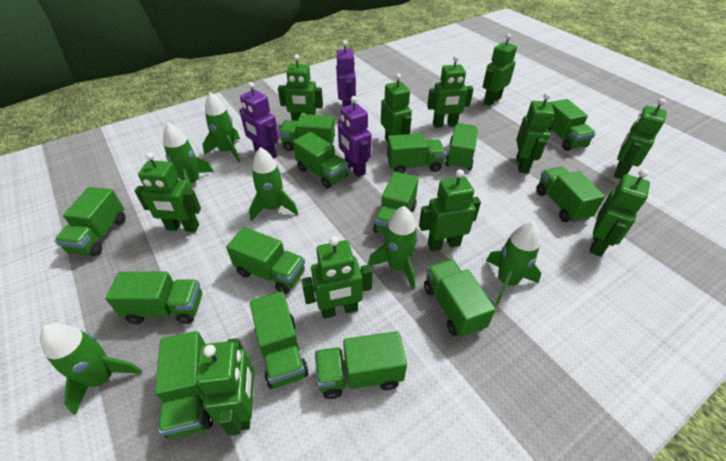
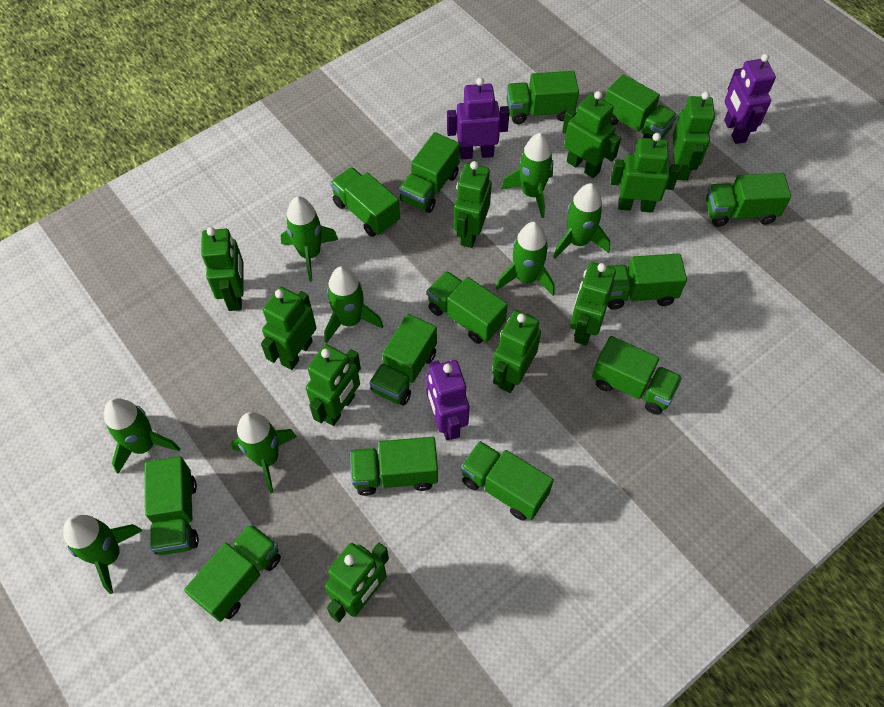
green robot: [134,152,201,232] [195,338,254,436] [278,54,323,121] [301,236,372,319] [381,73,412,142] [419,169,481,251] [427,55,473,128] [483,34,517,106] [516,93,555,174] [589,169,650,257] [614,98,667,179] = 11 -> [201,227,244,311] [261,287,316,370] [306,344,361,426] [325,543,389,622] [454,161,492,248] [492,310,541,393] [562,91,621,178] [570,262,616,346] [610,133,680,213] [673,92,715,180] = 10
green rocket: [40,323,142,415] [163,123,214,189] [203,92,240,162] [249,147,298,221] [368,206,418,289] [486,221,541,305] = 6 -> [63,515,142,594] [104,398,180,474] [231,412,297,493] [281,196,338,282] [324,266,383,343] [496,222,554,296] [501,133,553,218] [553,183,610,259] = 8
green truck: [55,187,125,256] [105,272,202,324] [155,331,213,439] [226,227,305,294] [250,291,309,389] [279,114,335,151] [293,132,348,188] [315,331,407,399] [373,172,419,235] [387,133,446,173] [424,259,496,338] [445,123,478,171] [536,166,605,223] [548,99,596,151] = 14 -> [145,456,199,555] [184,524,281,622] [330,167,400,237] [350,437,438,496] [369,314,437,405] [399,132,460,213] [427,271,508,344] [461,441,554,521] [506,71,579,124] [592,336,682,415] [605,74,677,139] [608,253,687,310] [706,173,791,227] = 13

